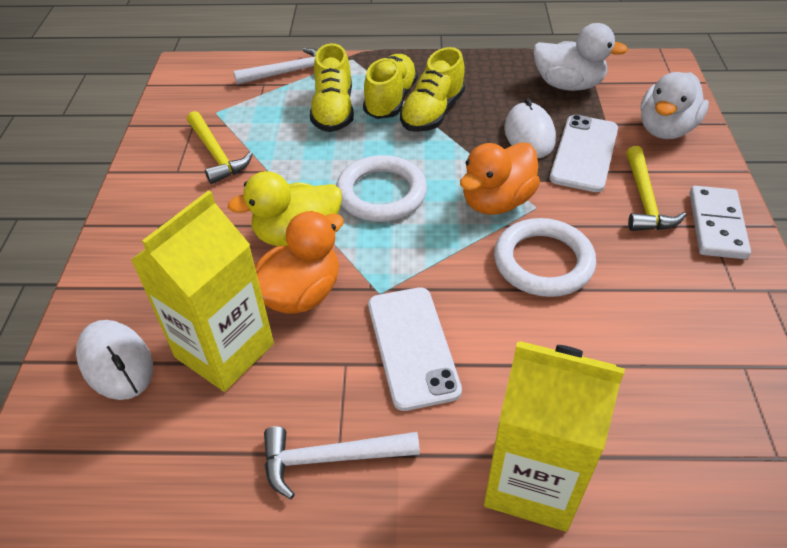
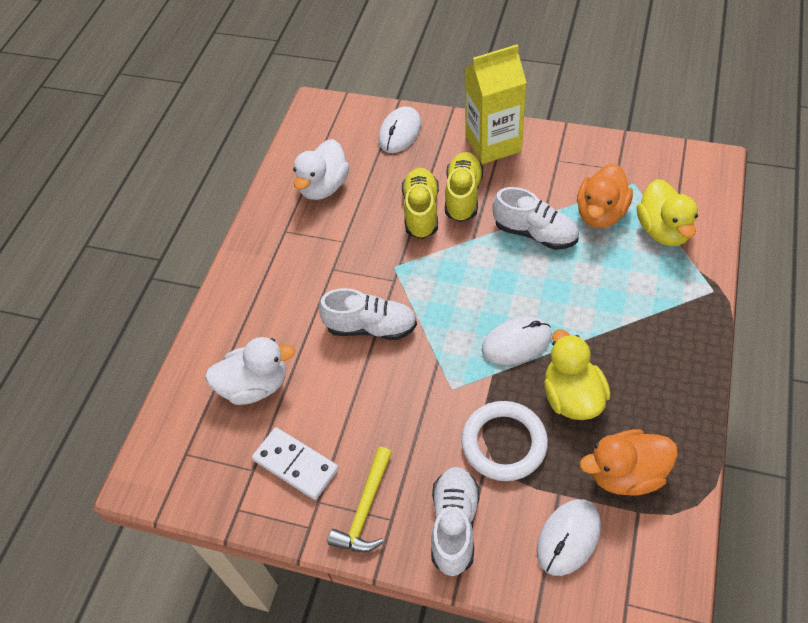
white hammer: [233,48,317,85] [264,426,420,499] = 2 -> none = 0
white mouse: [76,320,153,400] [504,98,556,158] = 2 -> [379,106,421,153] [482,317,552,365] [537,499,601,576] = 3
white phone: [368,287,462,411] [550,115,618,192] = 2 -> none = 0
white ring: [336,155,427,222] [494,218,596,297] = 2 -> [461,401,548,481] = 1
white shoe: none = 0 -> [319,288,417,340] [431,467,480,576] [493,187,579,250] = 3
yellow carton: [131,190,274,392] [484,341,625,532] = 2 -> [464,44,527,164] = 1
yellow duck: [228,171,342,246] = 1 -> [544,329,611,420] [637,179,698,246] = 2
yellow hammer: [187,111,253,184] [626,146,686,231] = 2 -> [328,447,392,552] = 1
yellow shoe: [310,43,354,132] [363,54,418,119] [400,47,465,132] = 3 -> [402,168,439,239] [445,152,483,222] = 2

